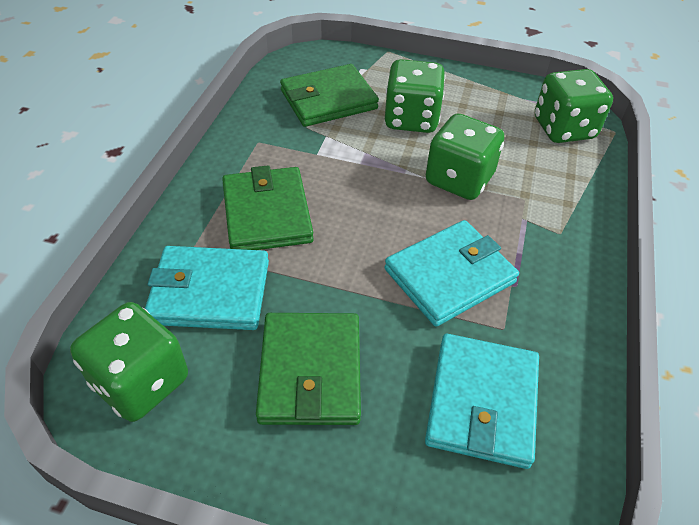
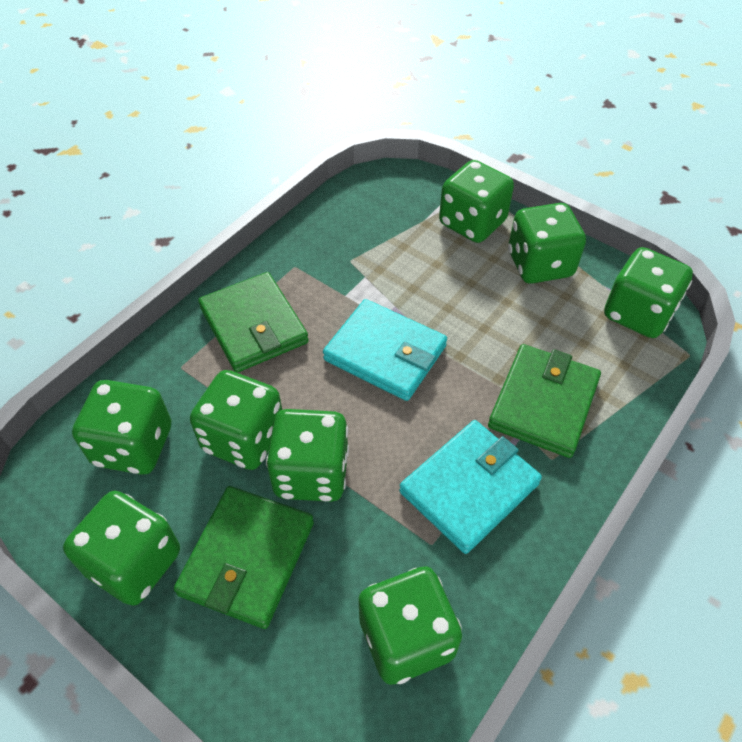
green dice: [70,302,188,422] [385,59,445,133] [426,114,504,200] [535,69,613,143] = 4 -> [63,491,180,606] [72,380,171,475] [190,370,282,470] [266,409,349,502] [358,566,462,685] [439,160,514,243] [508,203,586,284] [604,247,693,338] = 8
turquoise wallet: [145,246,269,330] [384,220,519,327] [425,334,539,469] = 3 -> [323,299,447,401] [399,420,542,554] = 2

